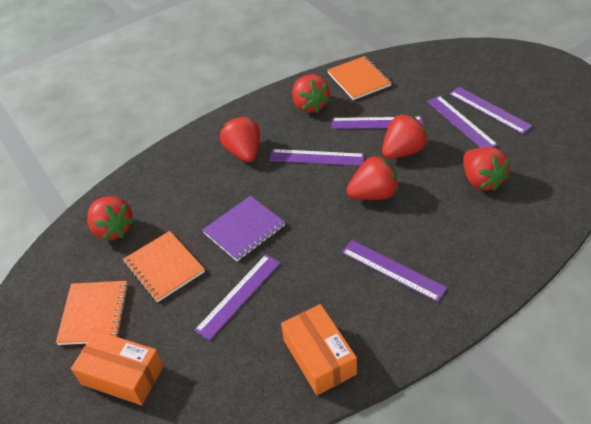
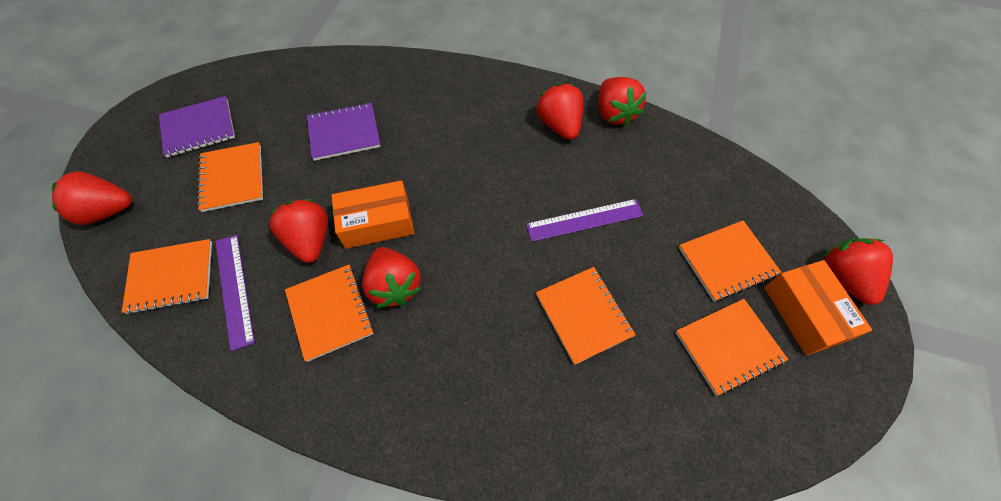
orange notebook: [56,281,129,345] [123,231,205,302] [327,56,392,100] = 3 -> [122,239,212,314] [197,142,263,212] [285,265,374,362] [536,267,636,365] [676,299,788,396] [679,220,782,301] = 6
purple notebook: [202,196,285,261] = 1 -> [159,96,235,157] [307,103,381,161] = 2
purple ruler: [194,254,281,341] [269,149,365,166] [332,117,423,129] [342,240,447,302] [427,96,498,148] [449,87,532,134] = 6 -> [215,234,255,351] [526,199,644,242] = 2

